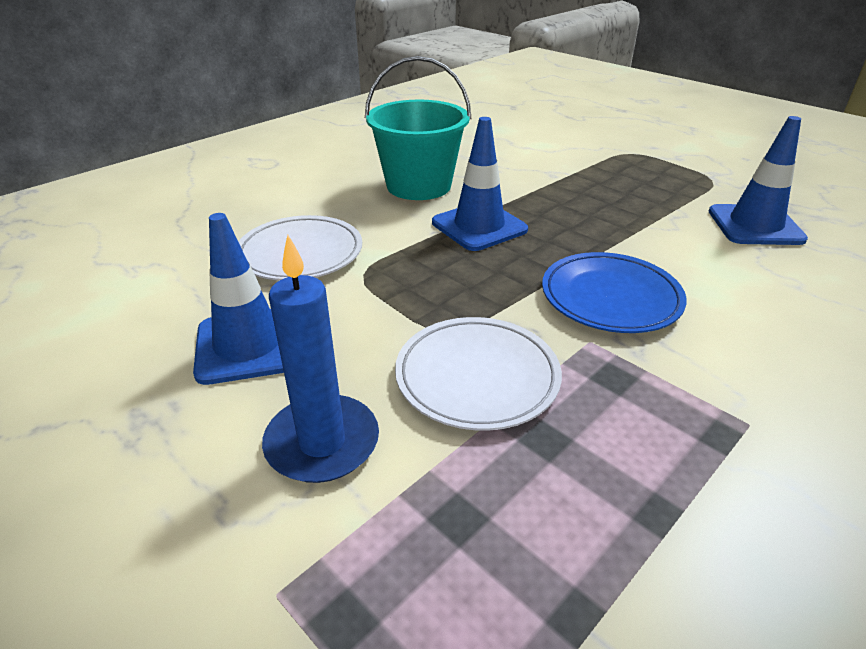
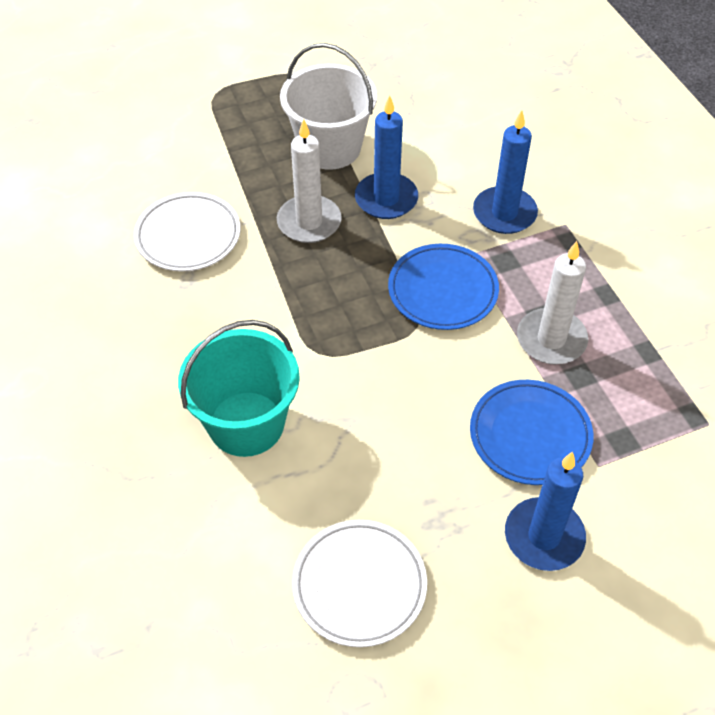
blue candle: [262,235,379,483] = 1 -> [355,95,418,219] [473,110,538,234] [505,451,586,571] = 3
blue plate: [542,252,687,333] = 1 -> [388,244,499,330] [470,380,594,485] = 2
blue traffic cone: [193,213,284,385] [432,117,528,251] [709,116,808,245] = 3 -> none = 0
white bucket: none = 0 -> [280,43,377,170] = 1
white candle: none = 0 -> [277,119,342,243] [517,241,588,365] = 2

